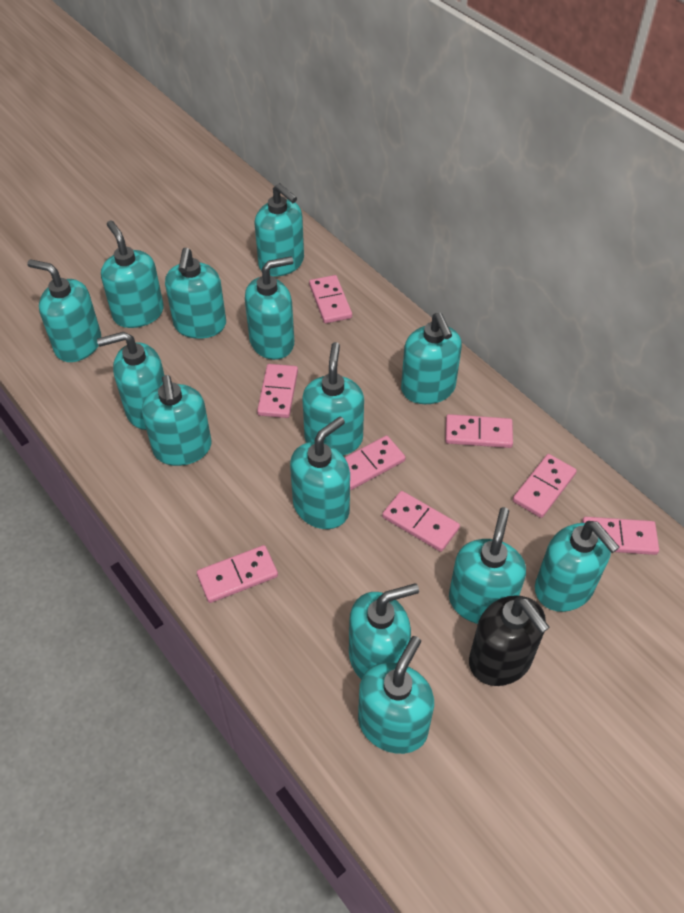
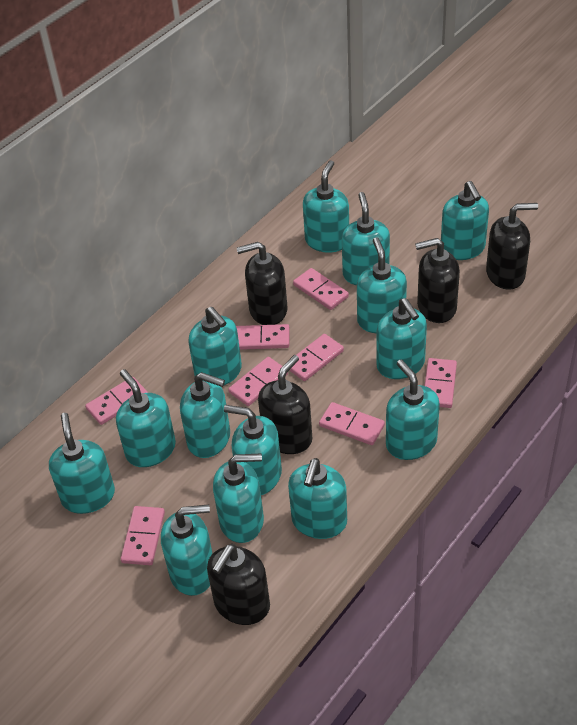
black soap dispenser: [469,595,550,686] = 1 -> [207,544,270,625] [237,242,288,325] [258,355,312,454] [415,238,460,323] [486,203,538,290] = 5

